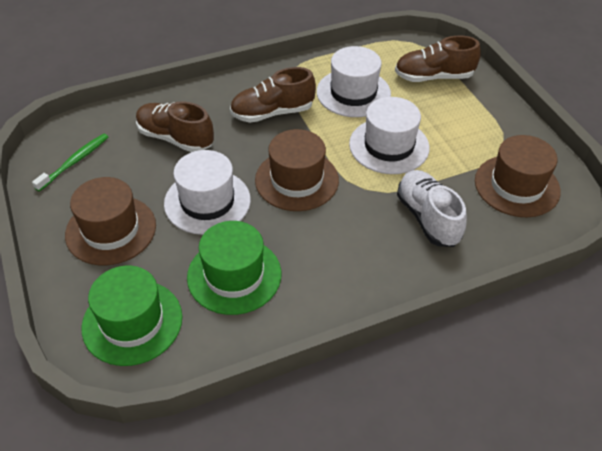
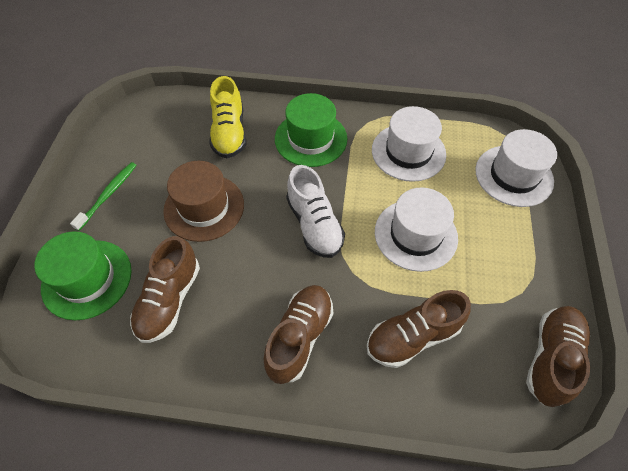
brown hat: [65,177,156,265] [255,129,339,211] [475,135,561,217] = 3 -> [163,161,244,242] = 1
brown shoe: [136,101,214,152] [230,67,316,123] [395,36,481,82] = 3 -> [130,236,200,343] [264,285,333,384] [367,290,471,368] [526,306,590,407] = 4
yellow shoe: none = 0 -> [209,76,246,158] = 1

